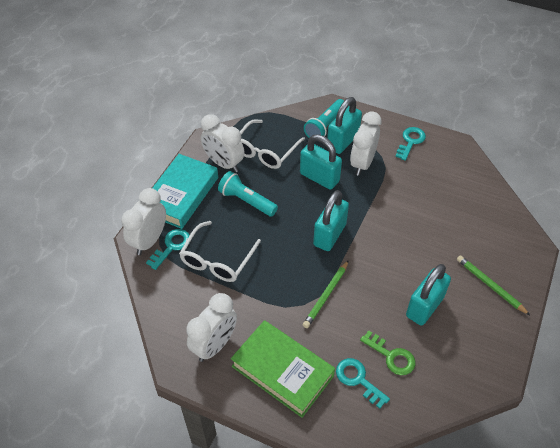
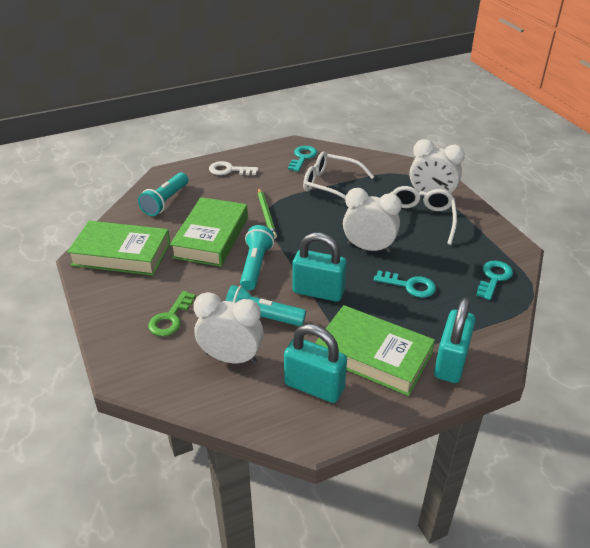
green book: [231,320,335,418] = 1 -> [67,221,170,275] [170,197,248,267] [316,305,435,396] = 3
green pencil: [303,260,349,328] [457,255,530,315] = 2 -> [258,188,277,239] = 1
turquoise book: [152,154,218,229] = 1 -> none = 0
turquoise flashlight: [218,171,278,217] [304,99,344,138] = 2 -> [138,172,188,216] [225,285,306,326] [240,225,274,291] = 3
turquoise padlock: [300,134,342,190] [313,190,349,251] [327,97,362,154] [406,264,451,325] = 4 -> [284,324,347,403] [293,233,347,302] [434,297,476,383] = 3
white clock: [121,188,166,255] [186,293,237,362] [201,114,244,172] [350,111,382,176] = 4 -> [193,292,264,364] [343,188,402,253] [409,139,465,194] = 3
white key: none = 0 -> [209,161,259,175] = 1

